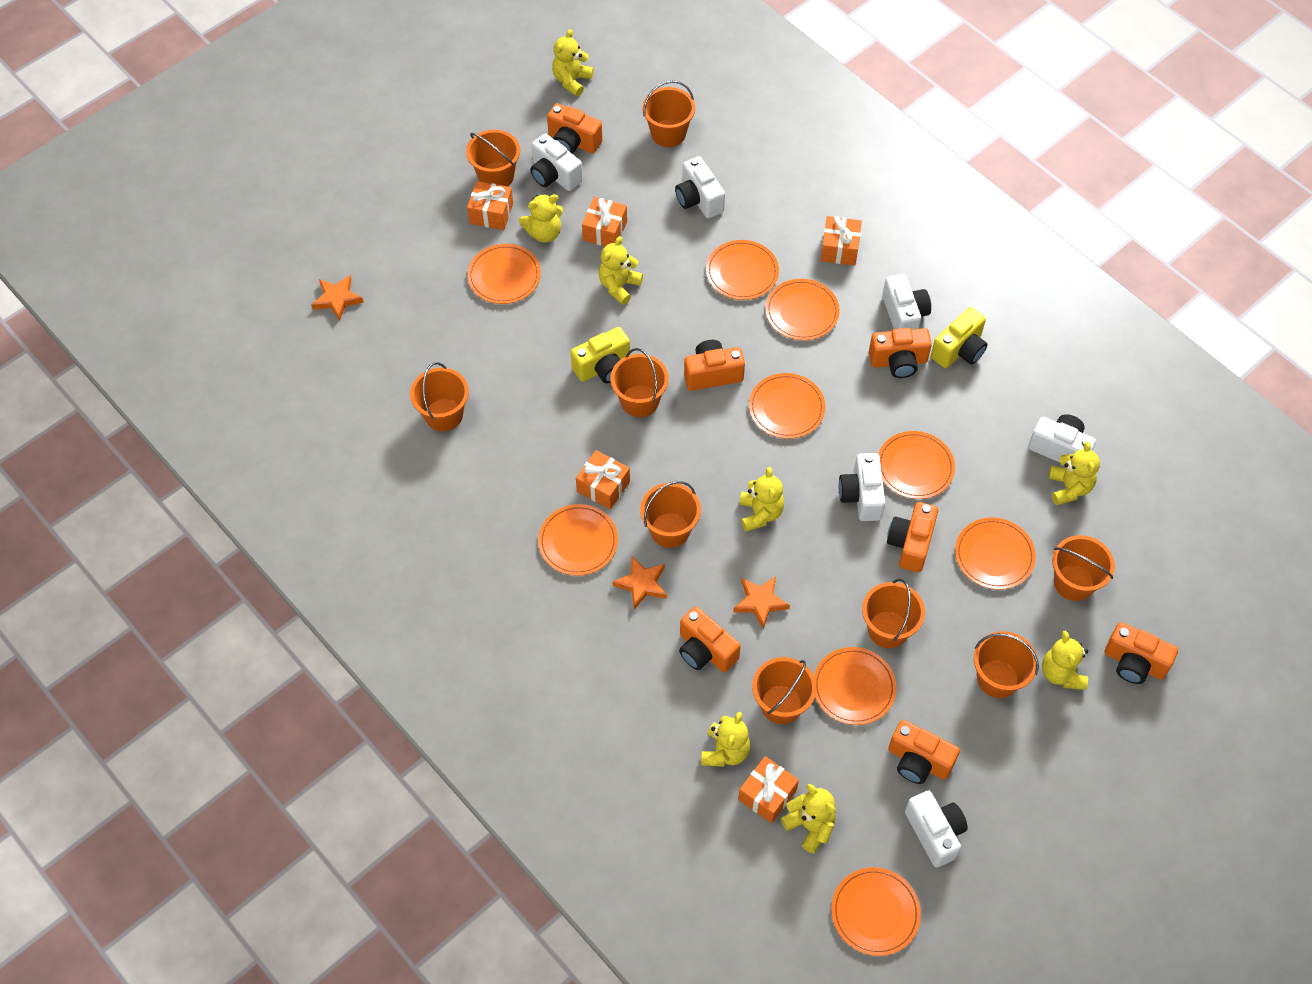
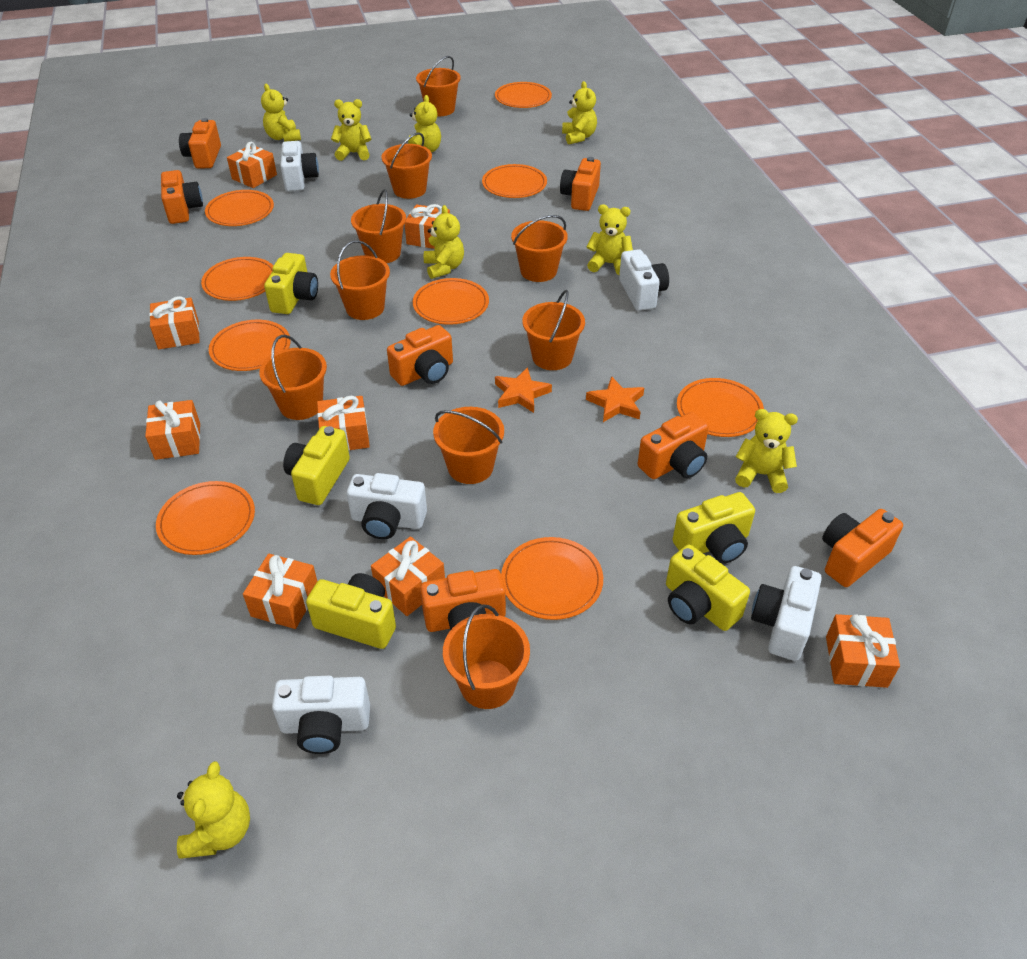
orange gift: [467,181,513,230] [576,450,630,510] [582,197,627,246] [738,756,799,823] [821,216,862,266] = 5 -> [145,400,200,460] [149,296,200,349] [227,142,277,188] [243,554,317,629] [317,396,370,450] [371,536,445,616] [405,204,450,249] [826,614,900,688] = 8
orange star: [311,275,364,321] [613,556,667,610] [733,576,790,629] = 3 -> [495,367,552,413] [586,376,644,422] = 2
white camera: [530,134,583,191] [675,156,725,218] [839,453,885,521] [882,274,931,329] [905,791,968,867] [1028,414,1096,463] = 6 -> [272,676,370,754] [280,141,319,192] [347,473,427,539] [619,249,669,311] [751,566,822,661] = 5
yellow camera: [571,327,630,383] [931,307,988,368] = 2 -> [264,253,318,314] [283,426,350,505] [306,573,396,649] [666,545,750,631] [673,492,755,564] = 5

